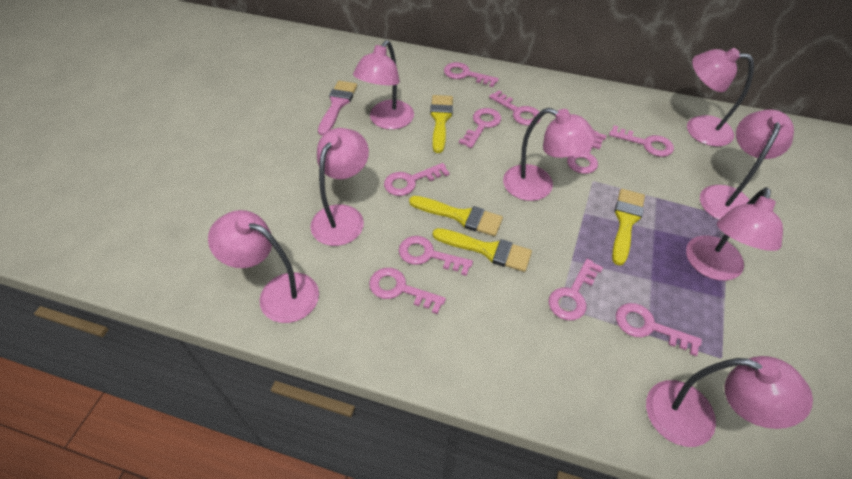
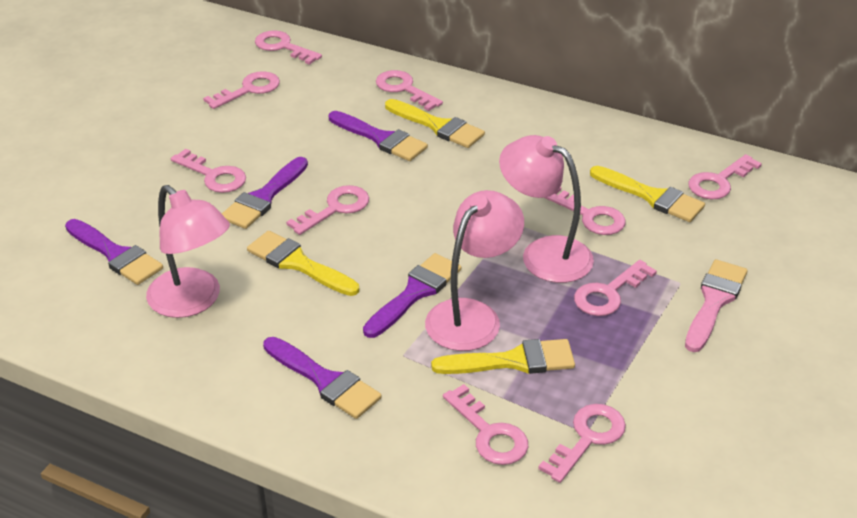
pink lamp: [208,210,319,323] [310,128,369,246] [353,40,414,130] [503,108,596,201] [646,356,813,447] [686,188,783,281] [687,48,754,146] [700,110,794,220] = 8 -> [146,185,230,318] [425,190,524,351] [499,135,594,283] = 3
purple brush: none = 0 -> [65,219,163,285] [222,157,308,229] [263,337,382,419] [329,111,428,161] [363,253,461,338] = 5

